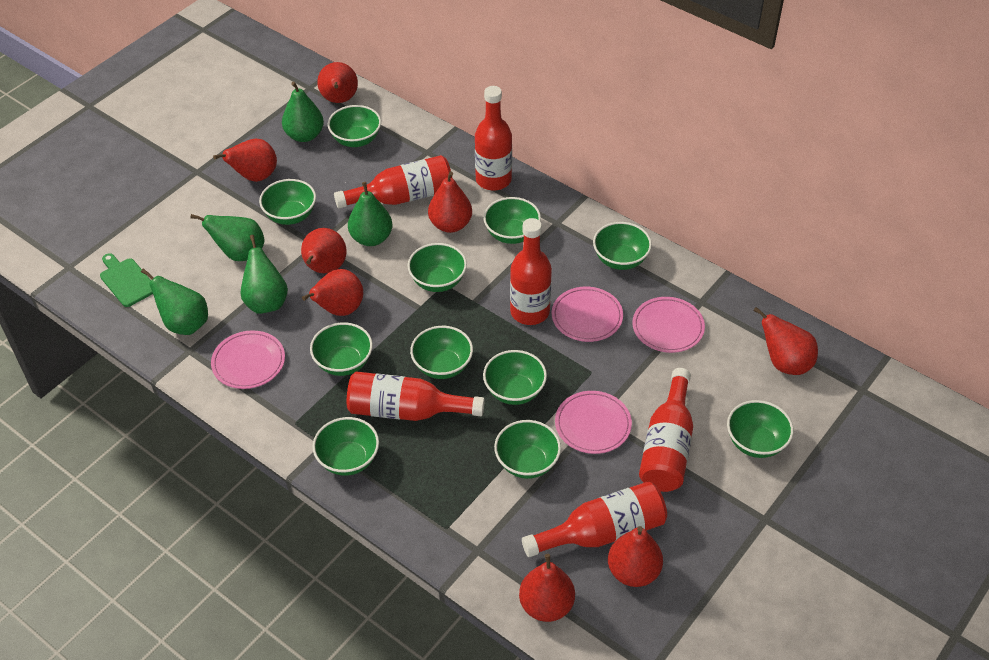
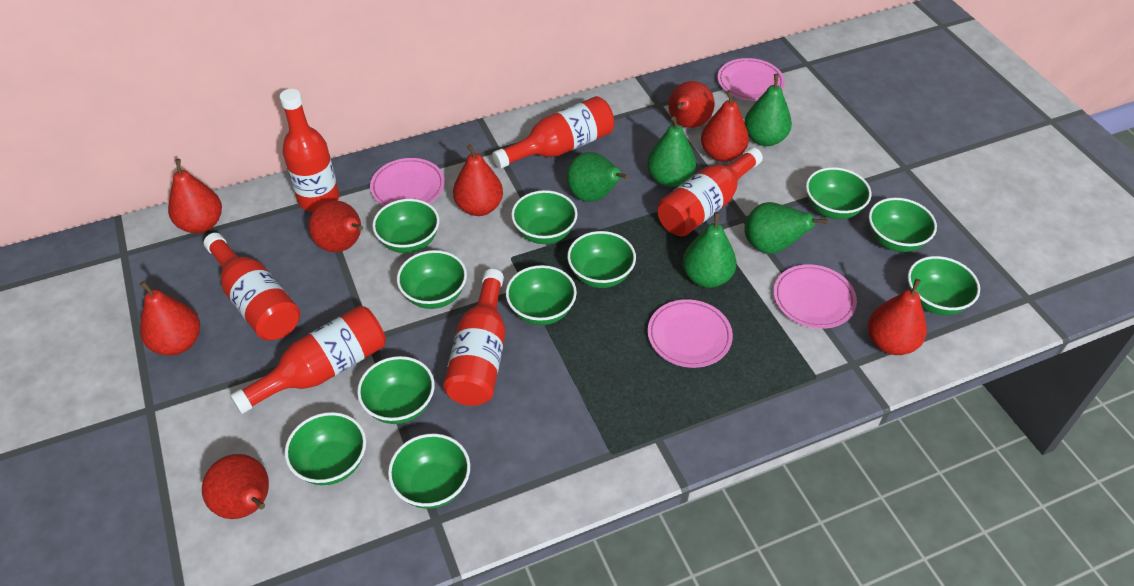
green cutting board: [100,253,153,307] = 1 -> none = 0

